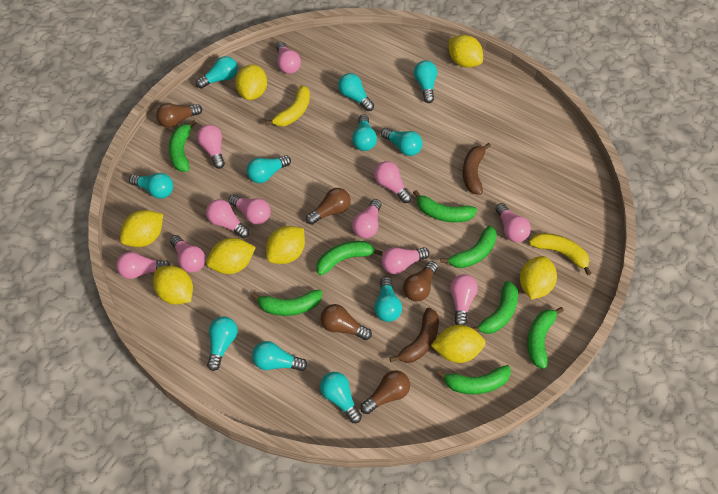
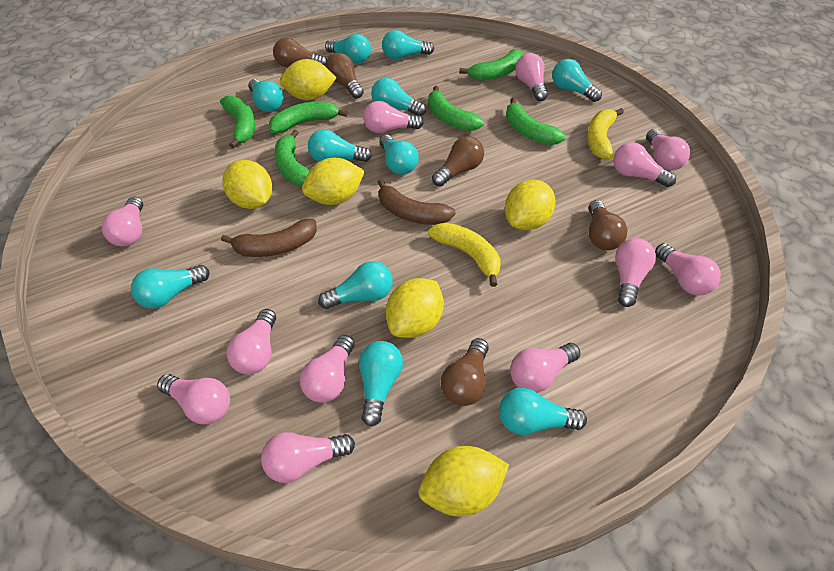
green banana: [169,120,196,172] [251,290,322,316] [316,241,383,276] [413,190,477,222] [436,365,511,394] [441,225,497,268] [472,281,518,334] [527,307,564,369] = 8 -> [220,96,255,148] [269,101,348,133] [275,129,309,186] [428,86,484,131] [459,49,523,81] [506,98,566,145] = 6
pink light bulb: [116,252,171,279] [170,235,206,273] [197,124,225,169] [206,199,249,238] [228,194,271,225] [276,42,301,74] [352,199,382,238] [374,161,412,203] [381,247,430,274] [450,274,478,325] [495,203,531,242] = 11 -> [102,197,143,246] [157,374,230,424] [227,309,276,375] [261,432,355,483] [300,335,355,403] [363,101,424,133] [510,343,581,393] [515,53,548,101] [613,142,676,187] [615,238,656,307] [646,129,690,170] [655,243,721,296] = 12
yellow lemon: [120,210,163,247] [153,266,193,305] [206,238,256,274] [235,64,267,100] [266,226,305,264] [431,325,486,363] [449,35,483,68] [520,256,557,300] = 8 -> [223,160,272,209] [280,59,337,100] [302,158,365,205] [386,278,444,338] [419,446,509,517] [505,180,556,230] = 6

